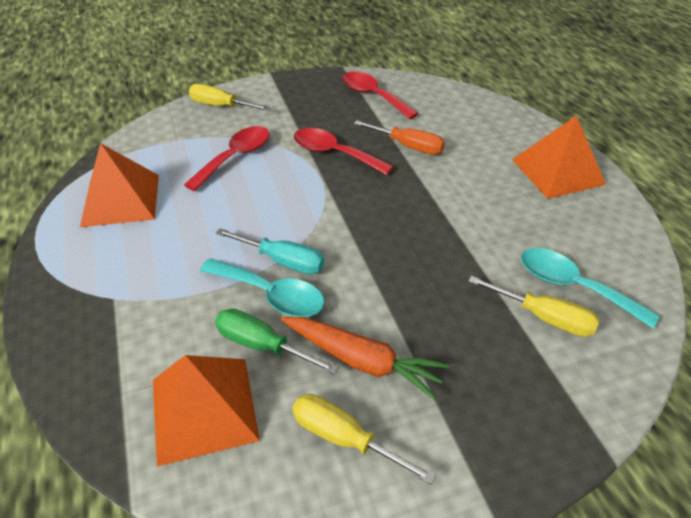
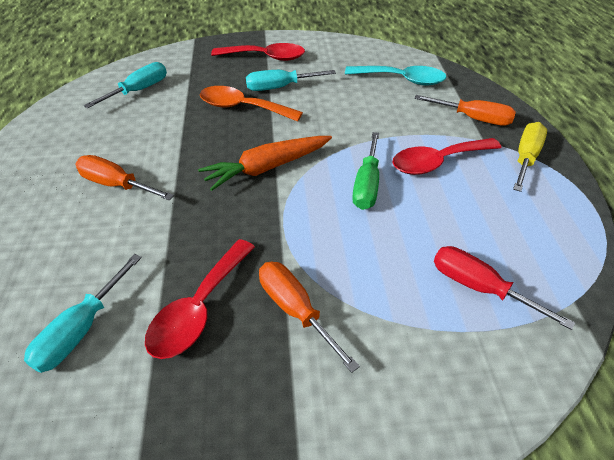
orange pyramid: [80,143,159,227] [153,355,260,466] [512,116,606,199] = 3 -> none = 0
orange screwdriver: [354,120,445,155] = 1 -> [75,155,174,200] [259,262,360,373] [414,95,516,126] = 3
orange spoon: none = 0 -> [200,86,303,122] = 1
red screwdriver: none = 0 -> [434,246,575,330] = 1
turquoise screwdriver: [216,228,325,274] = 1 -> [24,254,142,373] [84,62,167,108] [246,70,336,91] = 3
turquoise spoon: [200,258,325,317] [521,248,660,328] = 2 -> [345,66,446,86] = 1
yellow screwdriver: [189,84,271,111] [292,394,436,485] [468,276,600,337] = 3 -> [513,122,547,192] = 1

